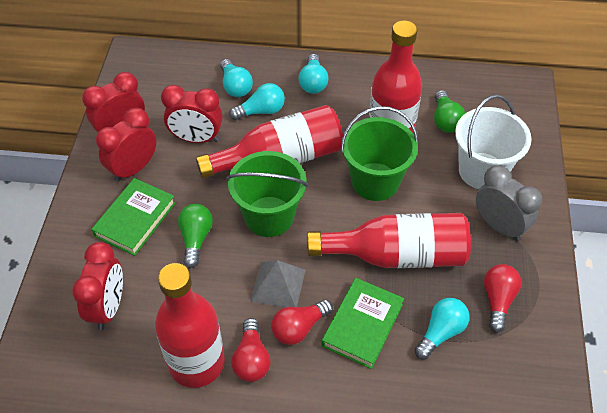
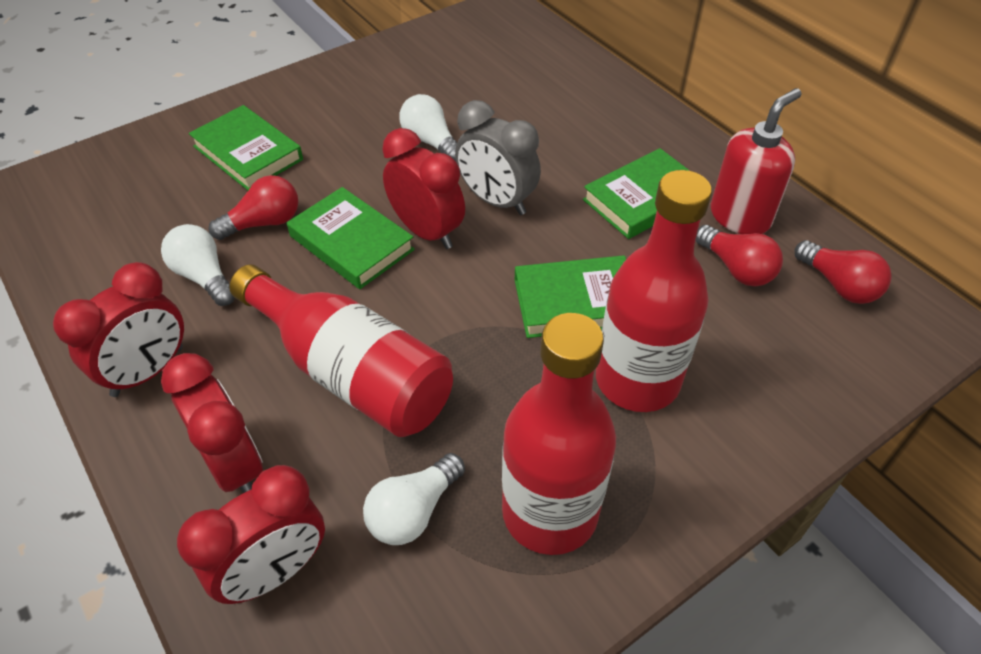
green book: [91,178,176,256] [322,278,404,369] = 2 -> [189,105,303,190] [287,187,415,289] [515,255,626,338] [583,148,690,239] = 4
green bucket: [226,151,308,237] [341,106,418,201] = 2 -> none = 0
green light bulb: [178,204,213,268] [434,90,465,133] = 2 -> none = 0
grey pyramid: [250,260,305,307] = 1 -> none = 0
red bottle: [155,263,225,388] [196,105,343,179] [307,213,471,268] [369,20,422,134] = 4 -> [229,264,453,437] [502,313,616,555] [596,170,712,412] = 3
red soap dispenser: none = 0 -> [711,88,801,234] = 1
turquoise light bulb: [220,59,253,97] [229,83,285,120] [299,54,328,94] [415,298,469,359] = 4 -> none = 0
white bucket: [455,95,532,189] = 1 -> none = 0
white light bulb: none = 0 -> [161,224,235,306] [363,453,465,545] [399,94,457,161] = 3

